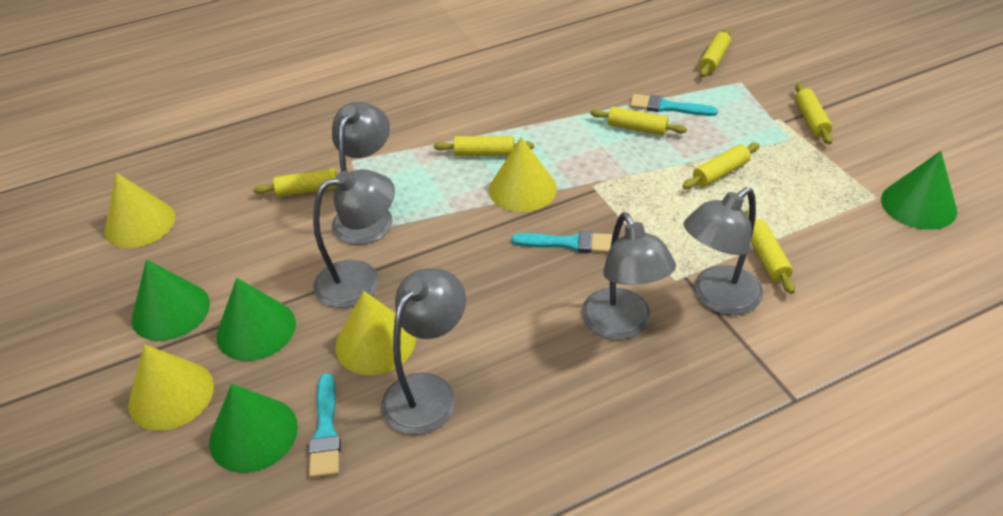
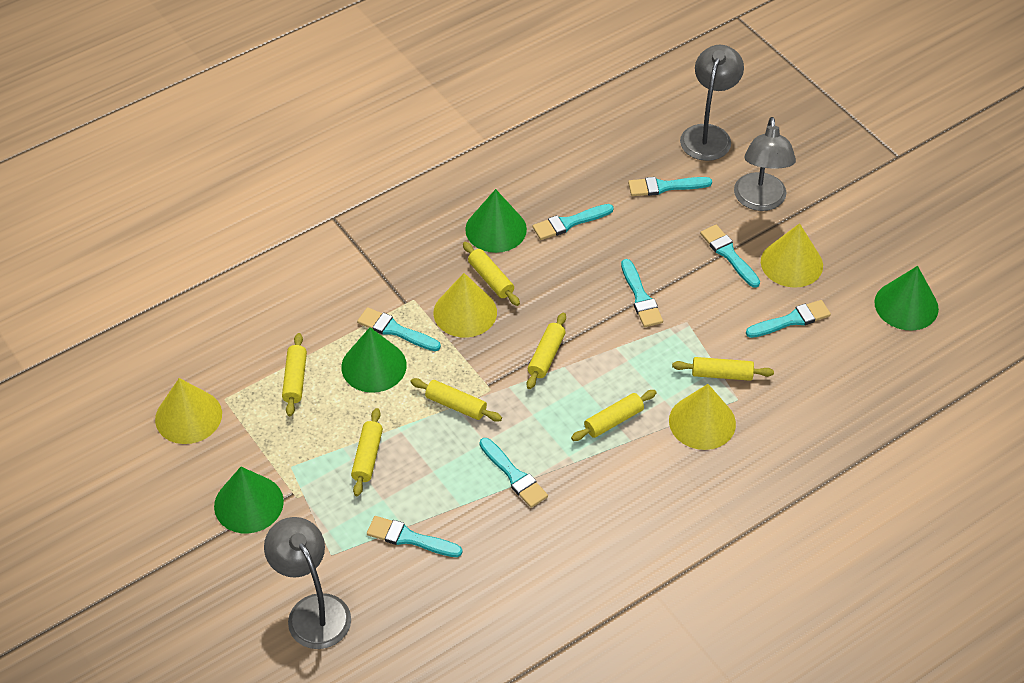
grey lamp: [313,169,395,308] [332,102,392,245] [381,268,466,435] [582,212,676,340] [684,187,763,315] = 5 -> [264,517,351,649] [680,45,744,161] [734,117,796,211] = 3
turquoise brush: [309,373,341,478] [511,231,612,253] [630,94,718,116] = 3 -> [357,307,441,351] [367,516,463,557] [480,438,548,508] [532,204,614,240] [621,259,663,327] [628,177,712,196] [700,225,760,288] [746,300,831,338] = 8

